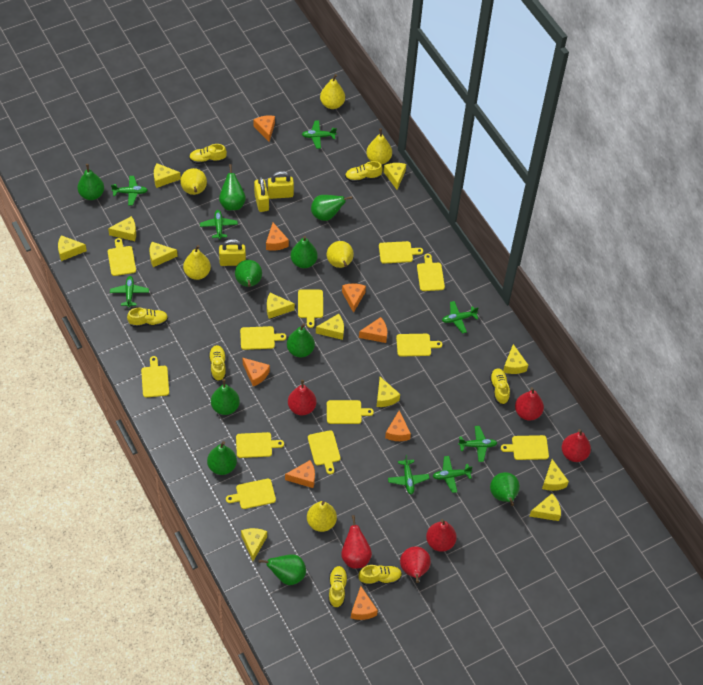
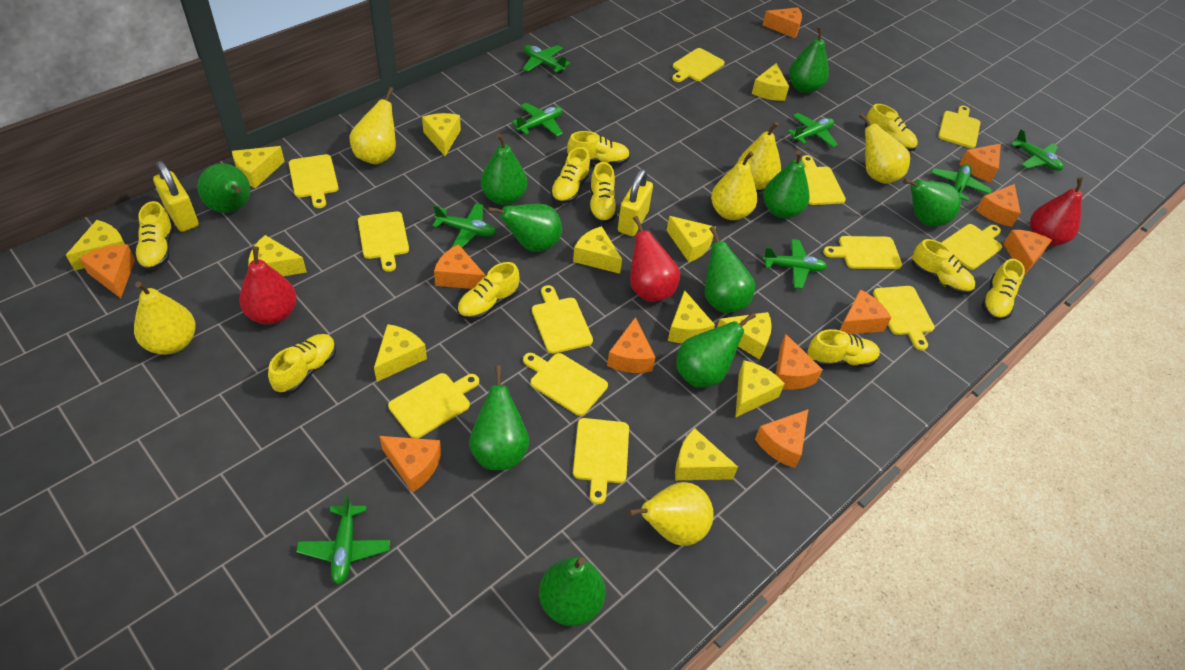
orange cheese: [242,358,270,386] [253,115,275,142] [266,223,289,251] [285,460,315,488] [342,283,366,313] [351,586,378,620] [359,317,387,343] [385,410,411,441] = 8 -> [79,244,135,298] [379,436,441,493] [434,244,486,289] [607,317,656,373] [755,409,808,468] [762,7,802,38] [776,334,823,390] [840,290,892,334] [959,143,1001,182] [976,184,1021,227] [1003,230,1052,276] = 11
red pear: [288,380,317,415] [341,515,372,569] [400,546,431,583] [426,519,457,552] [515,387,544,421] [561,429,591,462] = 6 -> [239,246,297,325] [630,216,680,302] [1030,177,1083,246] = 3
yellow padlock: [219,239,246,266] [254,176,269,212] [268,171,294,199] = 3 -> [153,161,199,232] [618,169,653,236] = 2
yellow shoe: [127,308,168,327] [189,144,227,164] [209,345,226,381] [329,566,348,608] [345,161,383,182] [359,565,402,586] [490,368,510,405] = 7 -> [135,201,174,271] [268,334,336,394] [457,262,519,320] [550,147,590,204] [567,131,630,165] [589,162,617,224] [807,329,880,367] [865,104,918,151] [912,239,976,294] [982,259,1025,320] = 10

